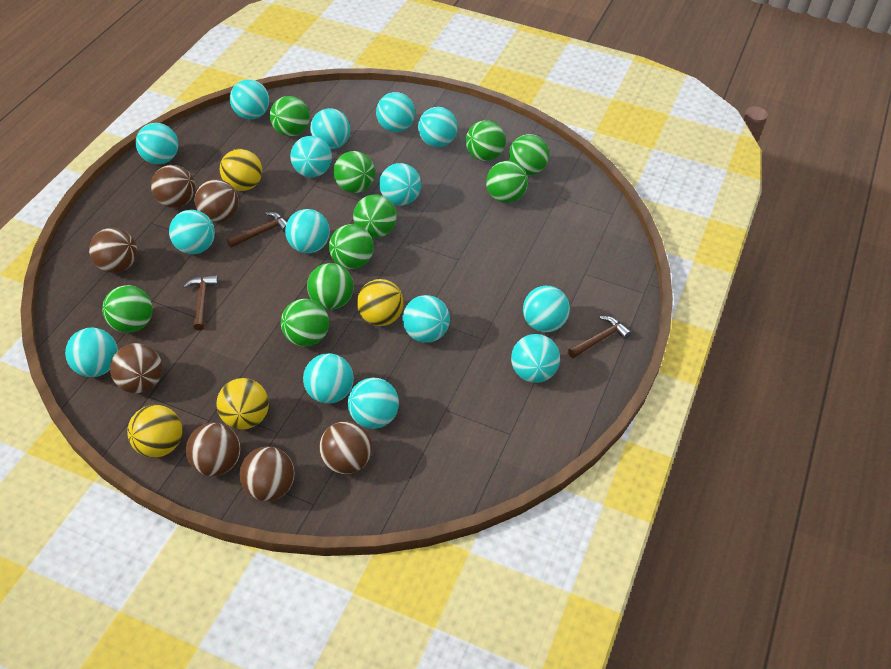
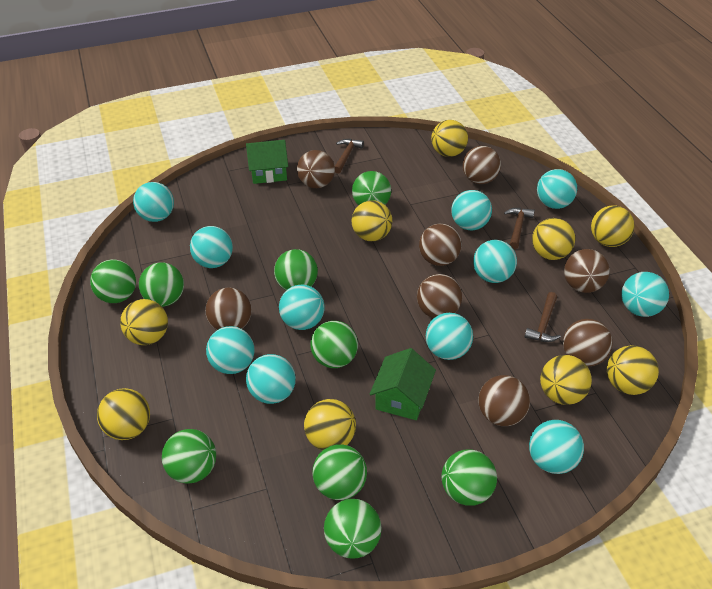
brown ball: [89,228,137,273] [110,343,163,393] [151,165,195,208] [186,423,241,476] [195,179,239,223] [239,447,295,501] [319,421,372,474] = 7 -> [205,287,252,330] [297,150,335,188] [417,274,462,318] [419,224,462,266] [463,146,501,184] [478,375,530,426] [563,319,613,366] [564,249,610,293] = 8
green ball: [102,285,153,333] [270,96,310,136] [281,299,329,347] [307,263,354,310] [329,224,374,269] [333,151,375,193] [353,194,397,238] [466,120,506,161] [486,161,528,203] [509,134,549,175] = 10 -> [90,260,136,303] [139,262,184,307] [162,429,216,484] [274,249,318,290] [311,321,358,368] [312,444,367,500] [324,499,382,559] [352,171,391,205] [442,449,497,506] = 9
green house: none = 0 -> [246,140,288,184] [370,348,436,420] = 2
turquoise ball: [65,328,118,377] [136,123,178,164] [169,210,215,254] [230,79,269,119] [285,209,330,253] [290,136,332,177] [303,353,354,404] [310,108,350,149] [348,378,399,429] [376,92,415,132] [379,163,421,206] [402,295,450,343] [418,107,458,147] [511,334,560,383] [523,286,570,332] = 15 -> [133,182,174,222] [190,226,233,268] [206,326,255,374] [246,354,296,404] [279,285,325,330] [426,313,473,360] [451,190,492,230] [473,240,517,283] [529,420,584,474] [537,169,577,209] [621,272,669,317] = 11
yellow ball: [127,405,182,458] [216,378,269,430] [220,149,262,191] [357,279,404,326] = 4 -> [97,388,150,440] [120,299,168,345] [304,399,356,450] [352,200,392,241] [431,120,468,157] [532,218,575,260] [540,355,592,405] [591,206,635,247] [607,345,659,395] = 9

